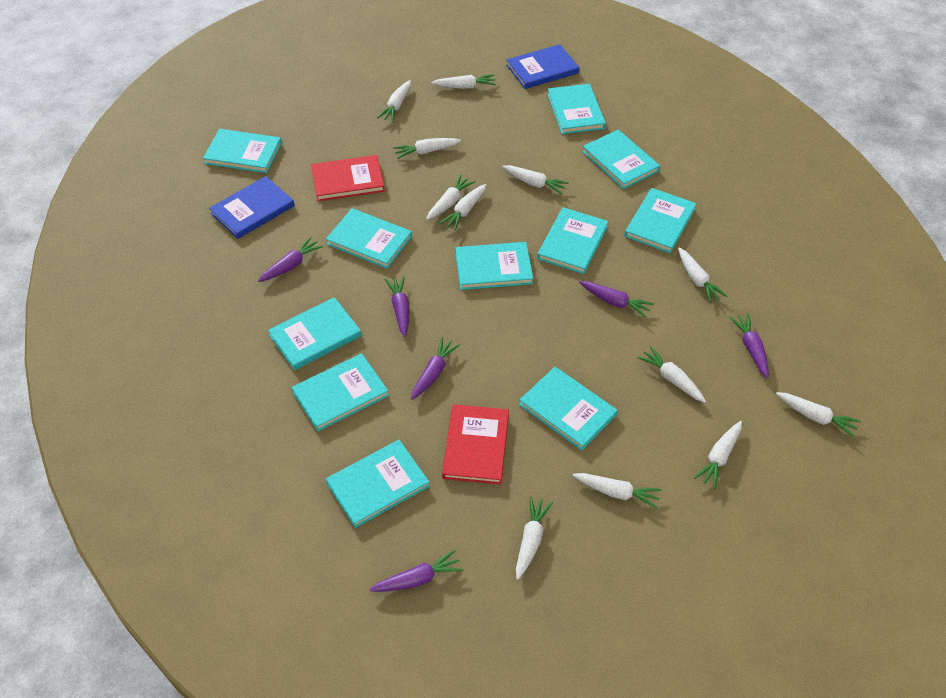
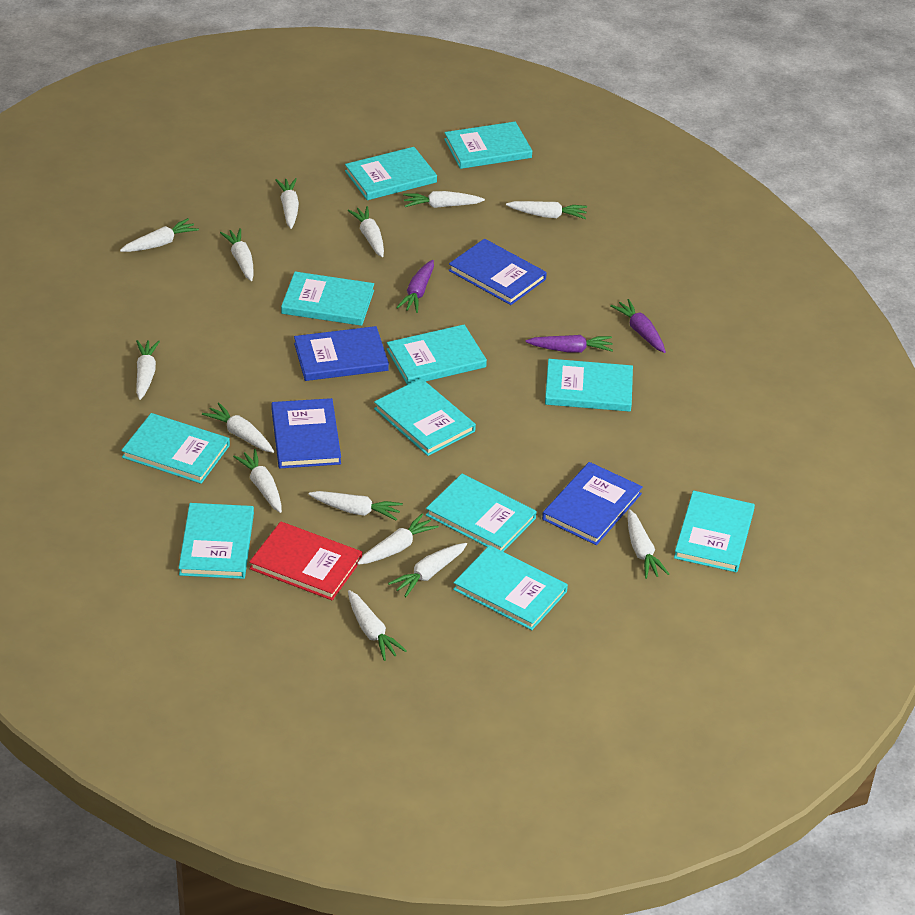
blue book: [209,176,295,239] [507,44,580,89] = 2 -> [271,398,341,468] [294,326,389,381] [449,239,547,305] [542,462,643,545] = 4
purple carrot: [258,237,323,282] [369,550,463,592] [385,276,410,337] [411,337,460,400] [579,281,654,318] [729,313,769,378] = 6 -> [396,260,434,313] [526,335,613,353] [610,299,666,353] = 3
red book: [311,155,385,201] [442,404,509,485] = 2 -> [249,521,362,600] = 1
white carrot: [377,80,411,122] [393,138,461,159] [426,174,475,220] [431,74,496,89] [439,184,486,231] [502,165,569,195] [516,496,553,580] [573,473,662,509] [637,346,706,403] [678,248,727,303] [694,421,742,489] [776,392,861,438] = 12 -> [120,218,199,252] [136,340,160,400] [202,402,274,453] [220,228,254,281] [233,449,282,513] [276,178,299,229] [309,491,403,521] [347,206,384,257] [348,590,407,661] [357,513,439,565] [388,543,467,597] [403,191,485,208] [506,201,587,219] [628,509,669,579] = 14

